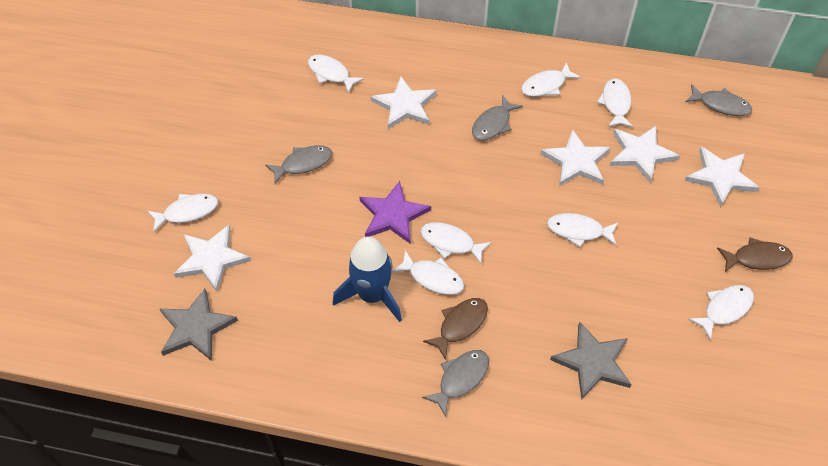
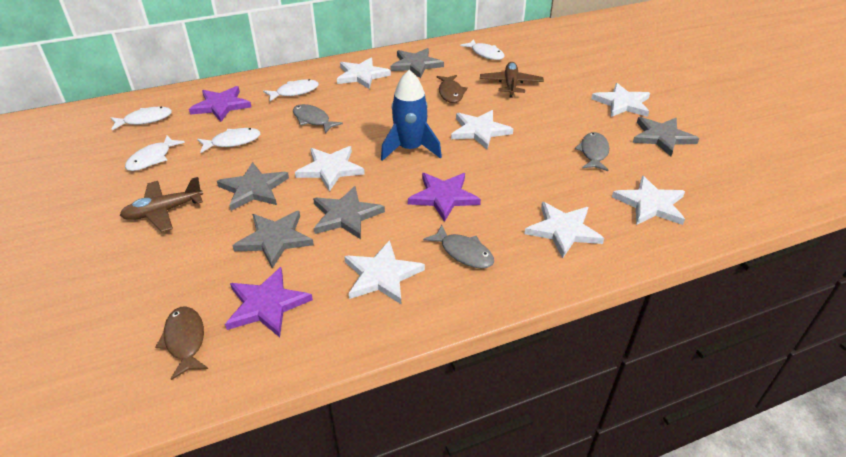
brown plane: none = 0 -> [120,177,203,232] [480,62,544,98] = 2
grey fish: [265,145,332,184] [422,350,489,417] [472,95,523,141] [686,84,752,116] = 4 -> [293,104,343,133] [423,225,494,268] [575,132,609,171] = 3
grey star: [160,289,238,361] [550,322,632,400] = 2 -> [217,162,289,211] [232,211,314,268] [313,186,385,239] [391,48,444,78] [633,117,699,156] = 5
purple star: [359,181,431,243] = 1 -> [189,86,251,122] [225,267,313,337] [408,173,481,222] = 3
white fish: [148,194,218,233] [308,54,364,93] [392,250,464,295] [420,222,492,264] [521,62,581,97] [547,213,619,247] [597,78,633,128] [688,285,754,341] = 8 -> [110,107,172,130] [125,135,185,171] [197,128,261,153] [263,79,319,101] [460,39,504,60] = 5
white star: [174,225,251,292] [371,76,437,129] [541,129,611,186] [610,126,680,183] [684,147,759,207] = 5 -> [295,146,365,192] [337,57,391,89] [344,240,425,304] [451,110,513,149] [525,202,604,258] [591,83,650,117] [612,176,685,225] = 7

